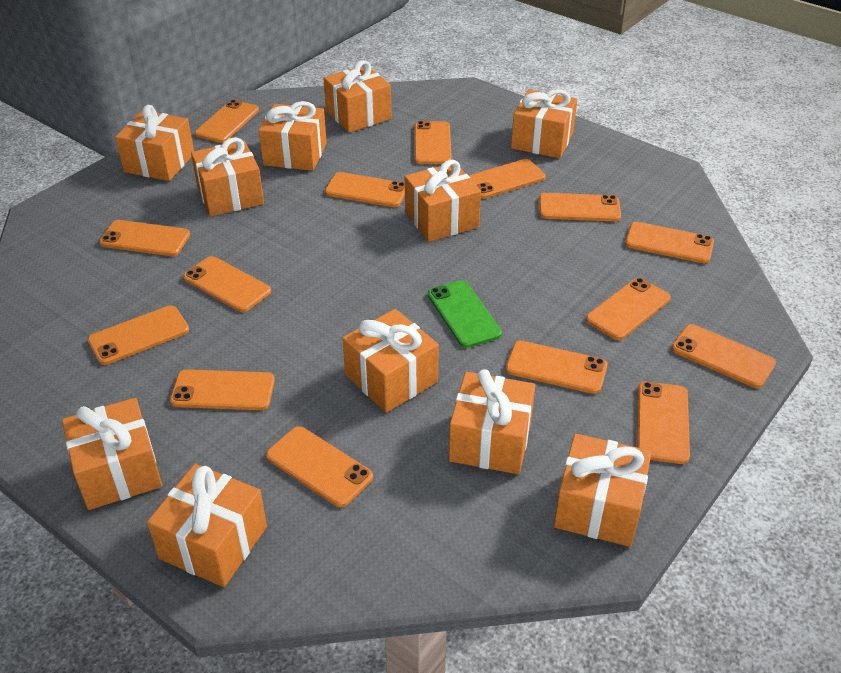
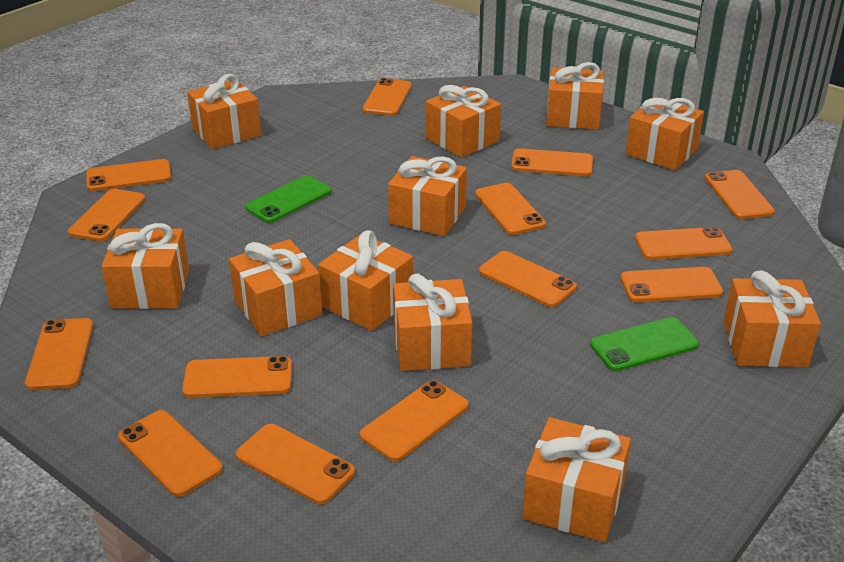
green phone: [428,280,502,348] = 1 -> [245,175,332,223] [590,317,699,371] = 2
orange phone: [88,305,189,365] [99,220,190,256] [170,369,275,410] [183,256,271,312] [195,100,259,143] [266,426,373,507] [325,172,405,207] [415,121,452,164] [469,159,546,199] [506,341,607,394] [539,193,621,222] [586,278,671,340] [625,222,714,263] [637,382,690,464] [672,324,776,388] = 15 -> [25,318,94,390] [68,189,145,241] [86,159,171,191] [118,410,223,497] [182,356,292,398] [236,424,355,504] [360,380,469,462] [362,78,412,116] [475,183,546,235] [479,251,577,307] [511,148,593,176] [620,267,723,302] [635,227,732,260] [705,170,775,219] = 14

